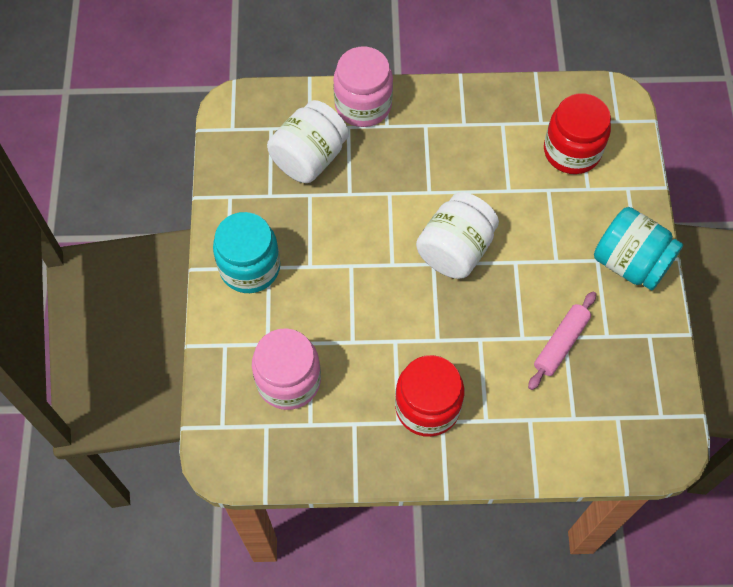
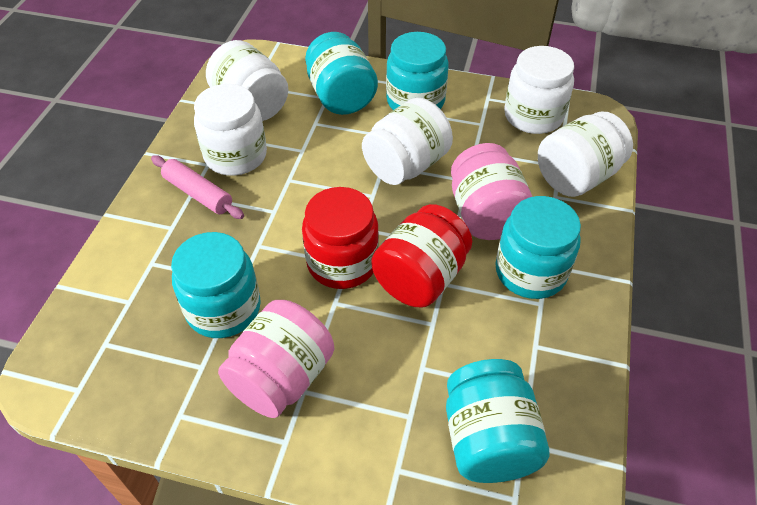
turquoise jar: [213,212,280,293] [594,207,683,290] = 2 -> [171,232,261,338] [305,32,378,115] [386,32,449,110] [446,359,549,483] [495,196,581,299] = 5
white jar: [267,100,349,183] [416,192,499,279] = 2 -> [194,84,267,176] [206,40,288,121] [362,98,453,185] [504,46,574,134] [538,111,633,197] = 5

